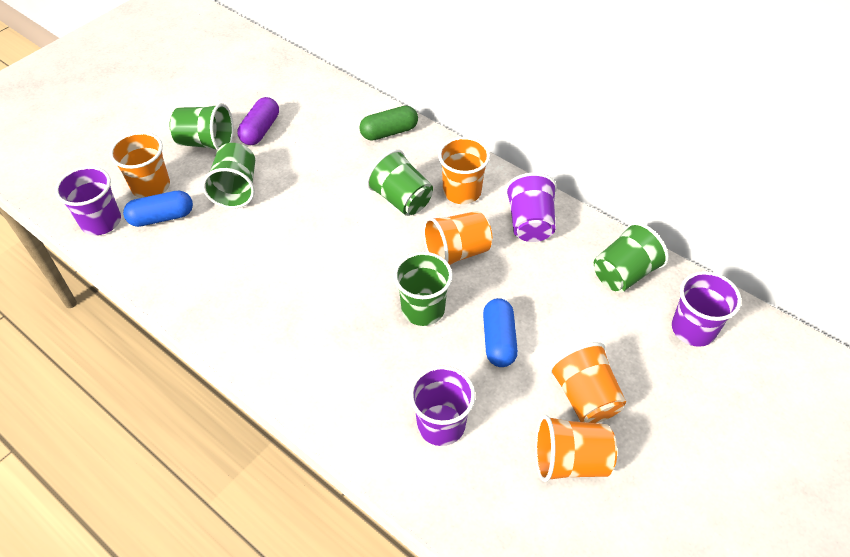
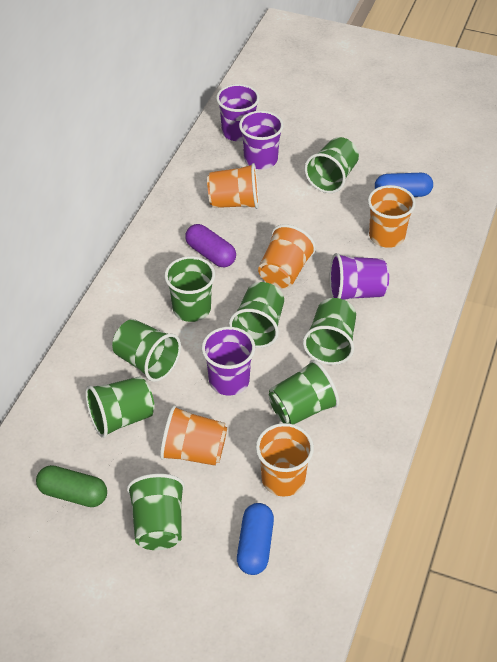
green cup: [170,103,234,150] [202,143,255,209] [366,149,433,216] [394,252,453,326] [594,222,669,293] = 5 -> [85,376,155,438] [112,319,181,382] [127,474,185,550] [164,256,215,322] [229,282,284,348] [269,360,339,425] [303,298,356,365] [305,137,359,193] = 8

